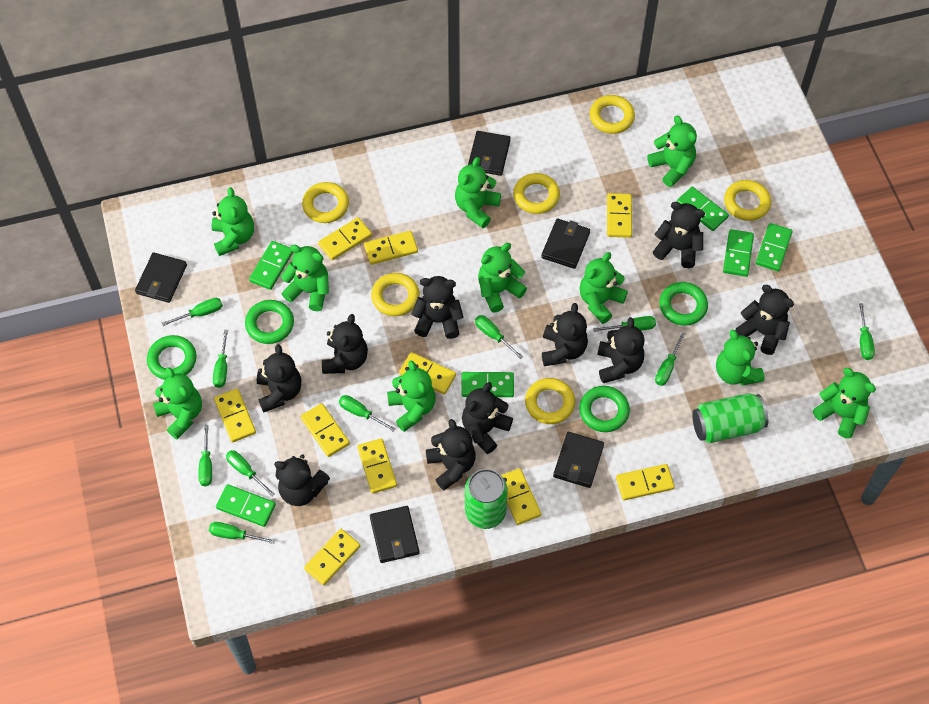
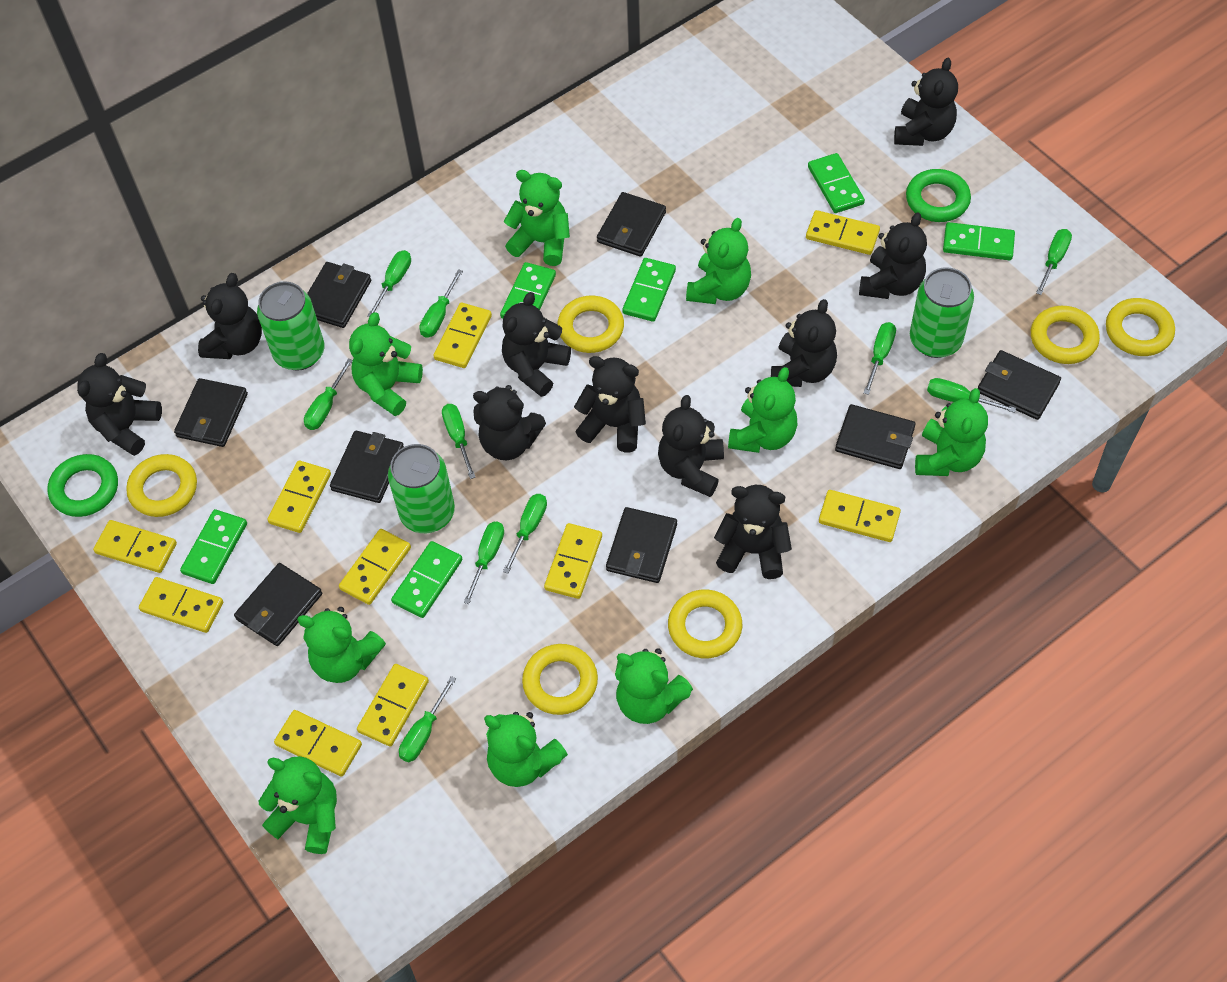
black wallet: [135,252,187,303] [370,506,420,563] [468,131,511,176] [541,219,590,269] [553,432,604,488] = 5 -> [174,378,248,447] [234,563,322,646] [307,262,371,328] [330,431,404,503] [597,192,666,257] [606,507,677,583] [835,404,916,469] [978,350,1061,420] = 8
green can: [465,469,508,529] [692,393,768,443] = 2 -> [257,281,324,371] [388,444,455,533] [910,267,974,358] = 3
green ring: [147,335,196,380] [245,300,294,344] [579,386,630,432] [659,282,708,326] = 4 -> [47,454,118,517] [906,169,971,222] = 2
green teddy bear: [153,367,202,439] [212,187,254,256] [281,245,329,311] [387,361,436,432] [455,157,501,228] [478,243,527,312] [580,252,628,324] [647,116,697,187] [716,329,765,386] [813,368,876,439] = 10 -> [258,756,337,854] [297,607,386,683] [349,312,423,416] [484,712,568,787] [504,170,570,266] [615,648,693,724] [686,218,751,304] [728,367,798,453] [915,388,988,476] = 9

